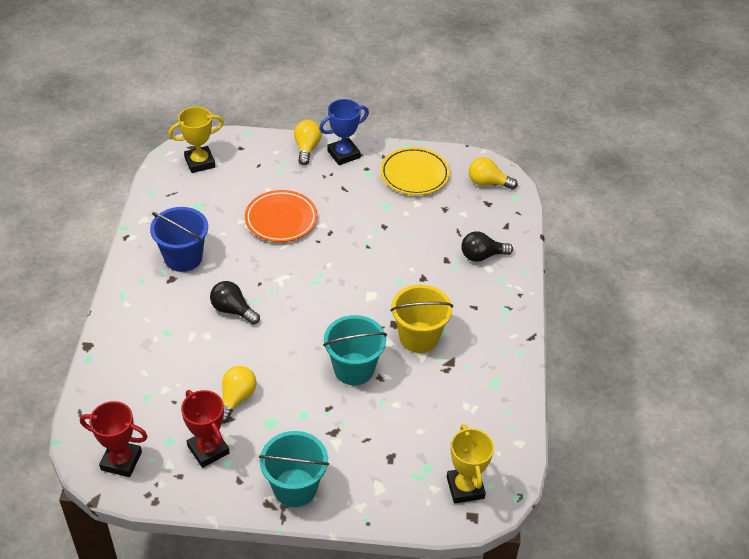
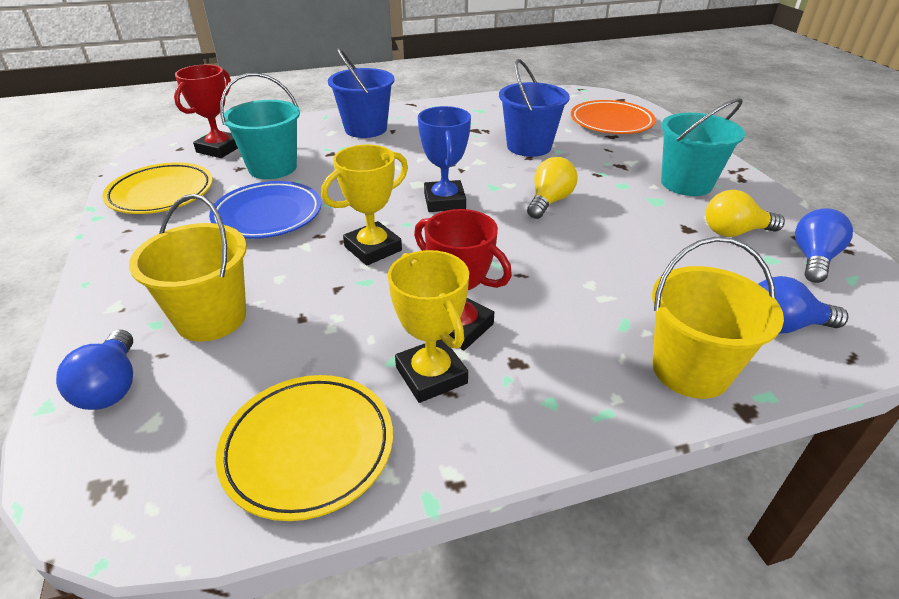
black light bulb: [210,281,260,325] [461,232,513,262] = 2 -> none = 0
blue bucket: [150,207,208,272] = 1 -> [328,48,395,138] [499,59,570,157] = 2
blue light bulb: none = 0 -> [56,330,133,410] [759,276,848,334] [795,208,853,283] = 3
blue plate: none = 0 -> [209,181,321,239] = 1
yellow bucket: [391,285,453,353] = 1 -> [129,194,247,341] [652,237,784,399] = 2
yellow light bulb: [222,366,256,423] [294,120,322,165] [469,157,518,190] = 3 -> [527,157,578,219] [706,190,785,237] = 2
yellow plate: [380,147,450,195] = 1 -> [102,162,213,214] [215,375,393,521] = 2

